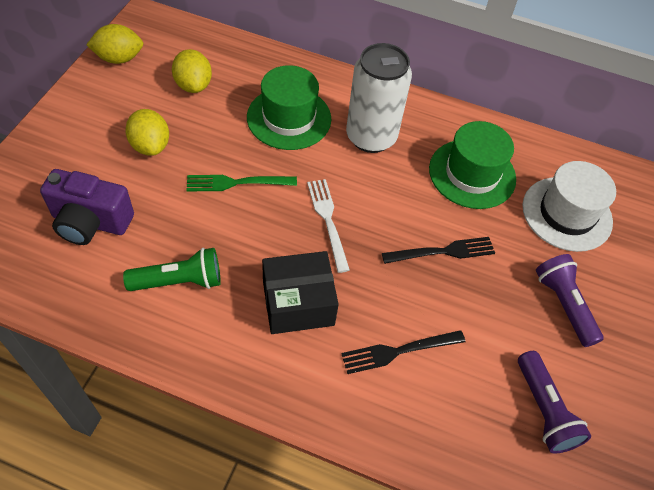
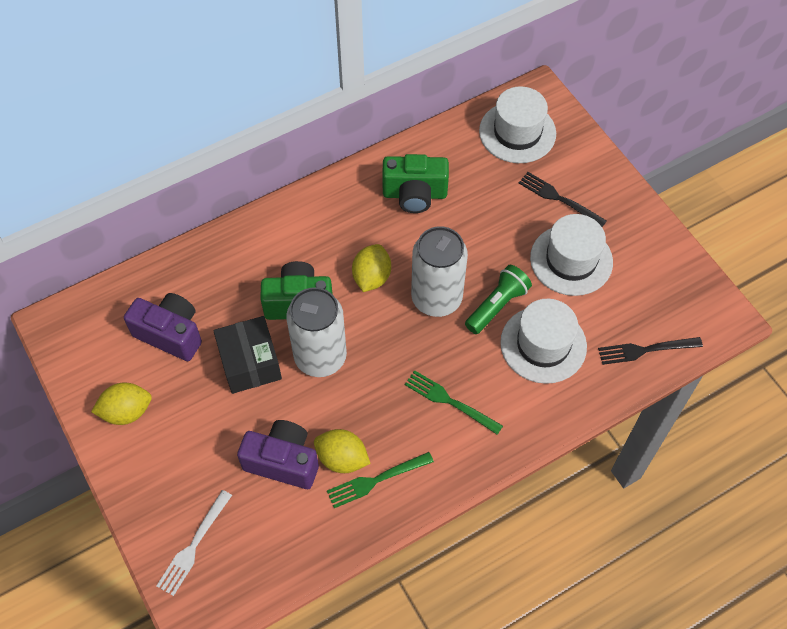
green camera: none = 0 -> [260,261,333,320] [382,154,449,213] = 2
green fork: [186,175,297,192] = 1 -> [327,452,434,508] [405,370,503,435] = 2
green hat: [247,65,331,150] [429,121,516,209] = 2 -> none = 0
purple camera: [40,169,134,245] = 1 -> [124,293,202,361] [237,420,319,489] = 2
purple flashlight: [518,351,591,454] [536,254,604,347] = 2 -> none = 0
white can: [346,43,412,153] = 1 -> [286,287,347,377] [411,226,468,317] = 2
white hat: [523,161,616,252] = 1 -> [479,86,556,163] [500,299,587,384] [530,214,613,296] = 3

